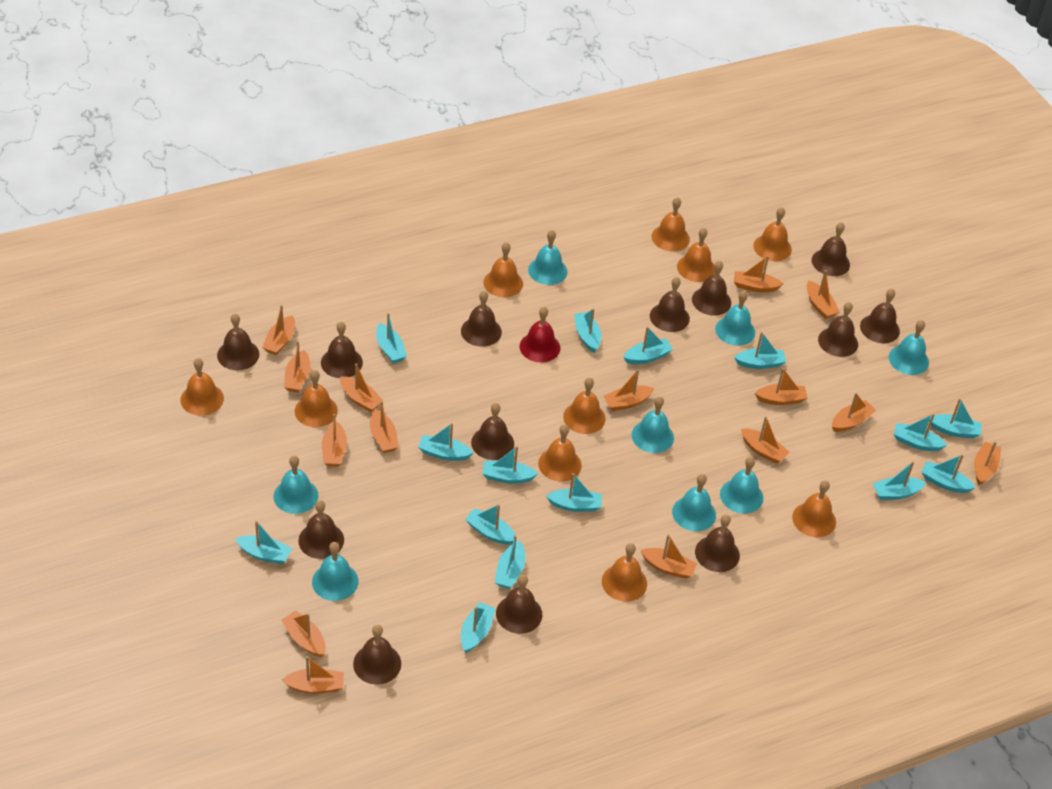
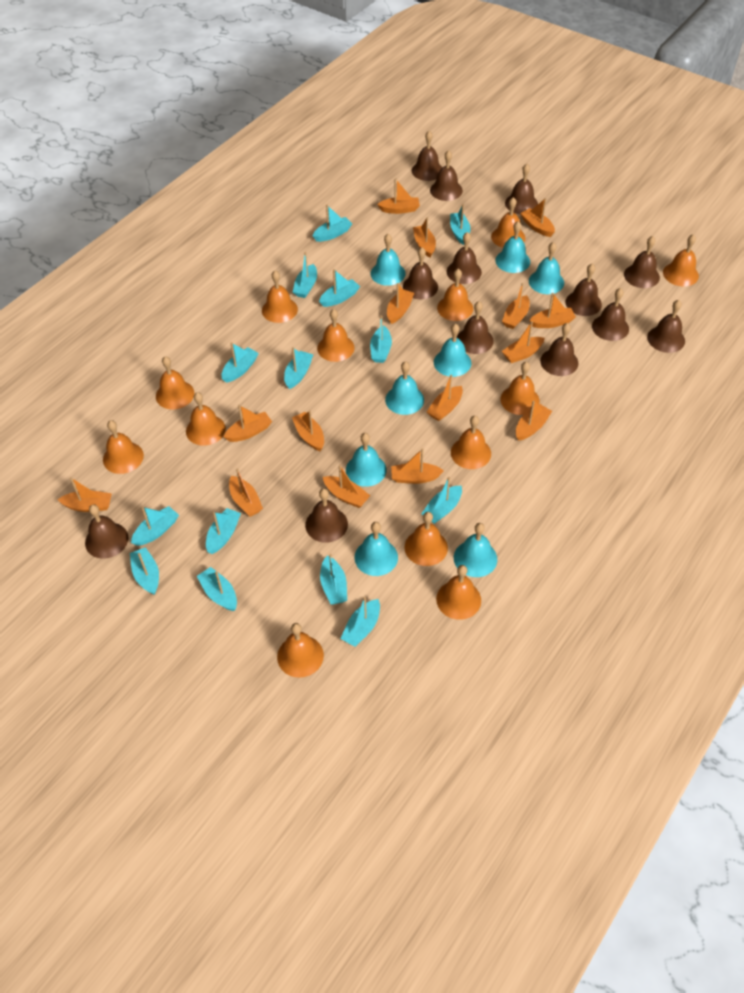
orange bell: [180,358,224,415] [295,370,338,427] [483,242,523,297] [538,424,582,482] [563,377,606,434] [602,543,647,602] [652,197,690,252] [677,228,715,282] [753,207,792,261] [792,480,836,538] = 10 -> [103,420,144,474] [156,356,194,410] [186,392,226,446] [262,271,298,323] [277,623,324,678] [317,309,355,362] [404,512,448,566] [436,565,481,620] [437,269,473,321] [451,415,491,469] [491,197,525,248] [501,362,540,415] [663,234,699,286] = 13
red bell: [520,307,560,363] = 1 -> none = 0
turquoise boat: [235,521,292,564] [376,313,407,364] [418,423,473,461] [461,602,496,653] [465,504,517,545] [482,446,538,484] [495,535,525,589] [546,473,602,512] [574,308,601,353] [623,326,673,364] [734,332,786,369] [873,461,926,500] [894,413,947,451] [922,454,976,493] [929,398,982,438] = 15 -> [130,547,159,595] [131,506,179,546] [197,567,237,611] [206,508,241,554] [222,342,259,383] [284,347,313,389] [293,252,317,298] [313,205,352,242] [319,269,360,307] [320,554,347,604] [340,597,380,647] [370,315,392,363] [421,477,462,524] [450,204,471,245] = 14

